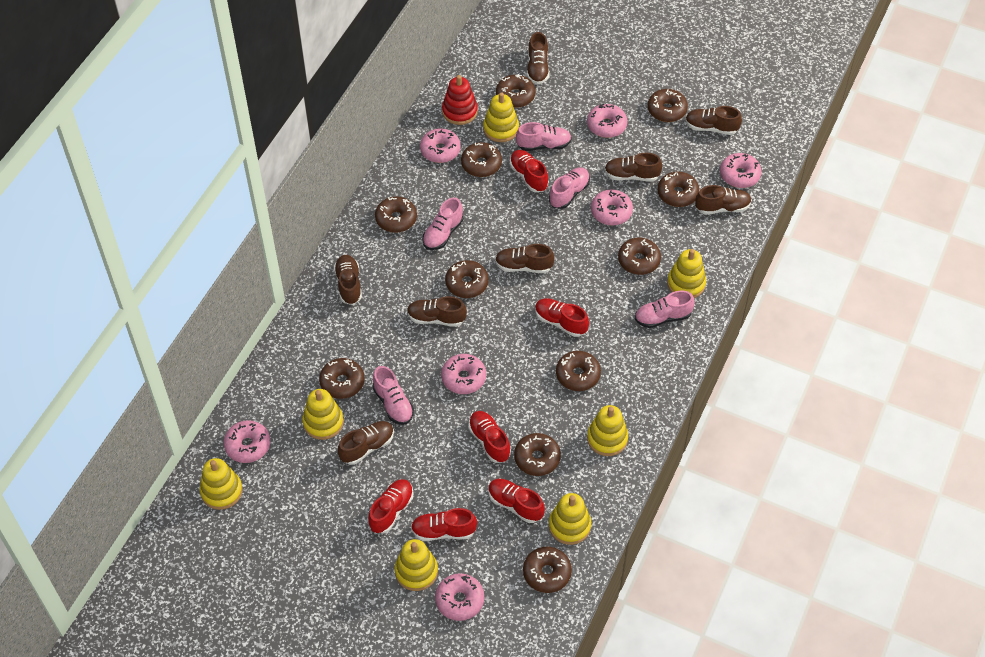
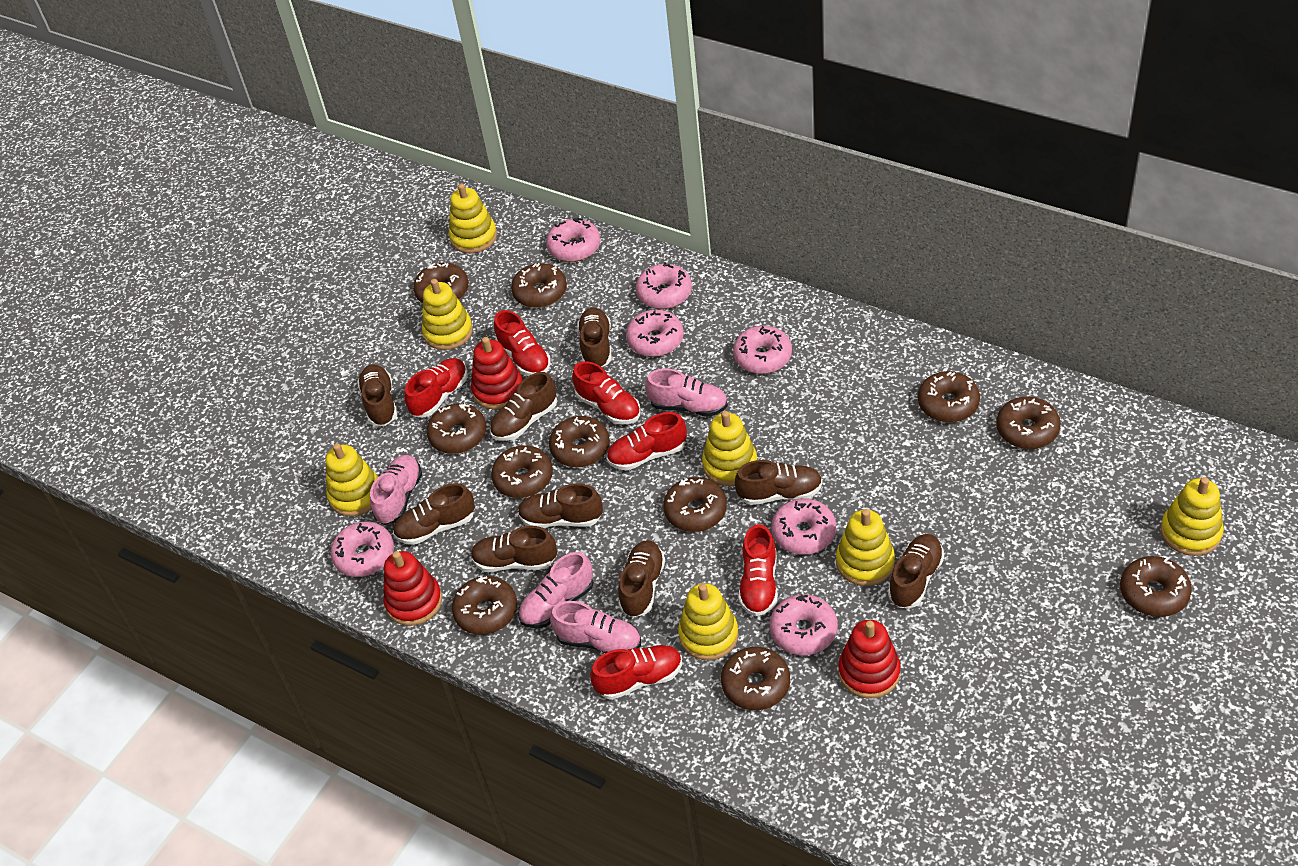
brown shoe: [334,255,362,305] [338,421,394,465] [407,296,467,327] [495,244,555,273] [527,32,550,85] [604,153,662,181] [685,106,742,135] [695,185,752,215] = 8 -> [357,364,397,426] [393,483,475,545] [471,526,557,572] [490,372,557,441] [518,483,603,528] [577,307,611,367] [618,540,665,618] [735,460,822,505] [888,534,944,608] = 9
pink shoe: [372,366,414,425] [423,197,463,250] [516,122,572,151] [549,167,590,209] [635,291,695,328] = 5 -> [370,455,422,525] [518,552,594,628] [550,601,641,653] [645,369,728,417] = 4
red stacking toy: [442,75,478,125] = 1 -> [383,551,442,626] [471,337,522,409] [838,620,901,698] = 3

